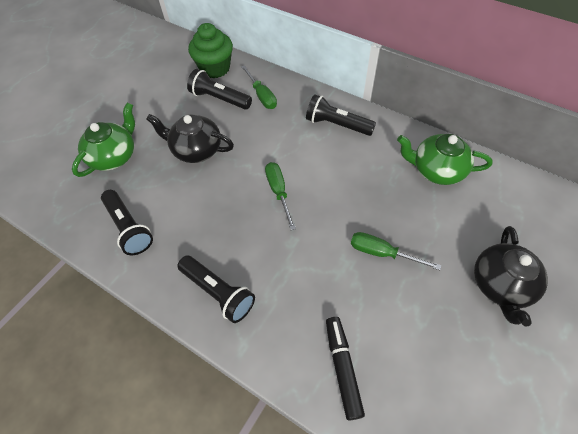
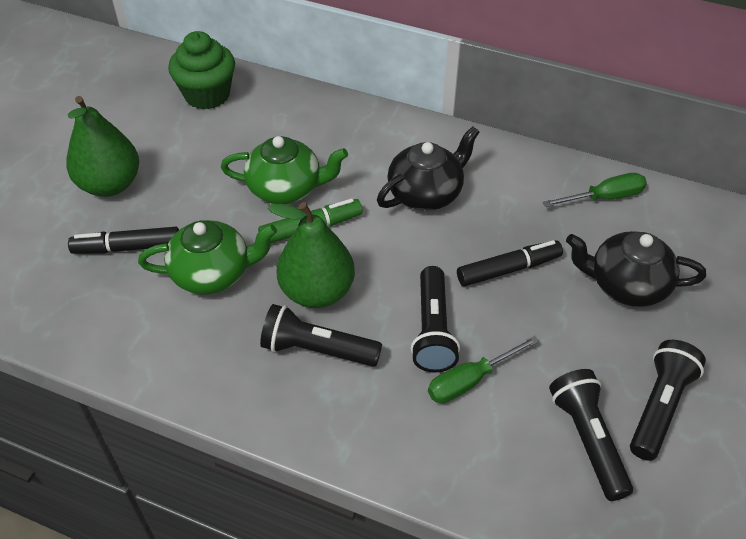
black marker: [326,317,365,421] = 1 -> [68,227,179,254] [457,240,563,287] = 2
green marker: none = 0 -> [258,199,363,244] = 1
green pear: none = 0 -> [66,96,139,197] [268,202,355,308] = 2
green screwdriver: [241,65,277,109] [265,162,296,230] [351,232,441,270] = 3 -> [428,336,539,403] [543,173,647,207] = 2

